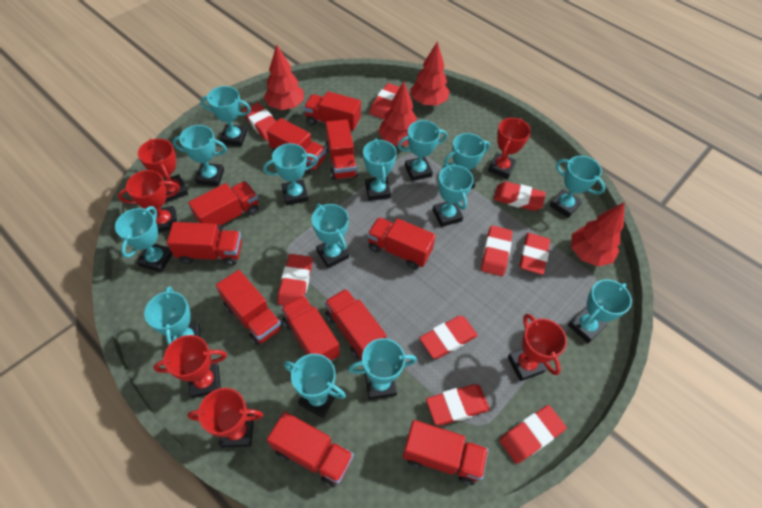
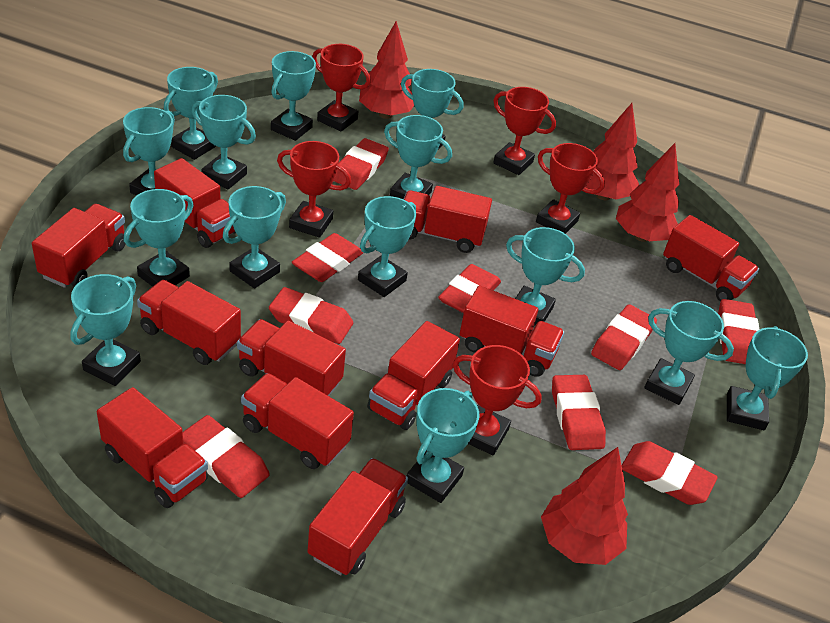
red trophy: [118,170,179,233] [138,139,188,202] [153,335,227,398] [187,388,263,447] [488,118,531,179] [508,314,567,381] = 6 -> [277,141,351,238] [312,44,371,132] [453,345,542,455] [493,87,556,175] [536,143,605,234] = 5

